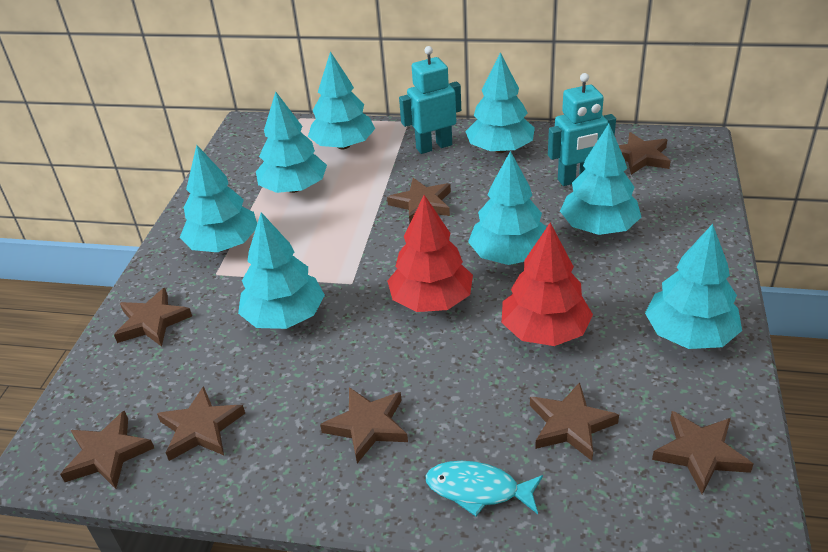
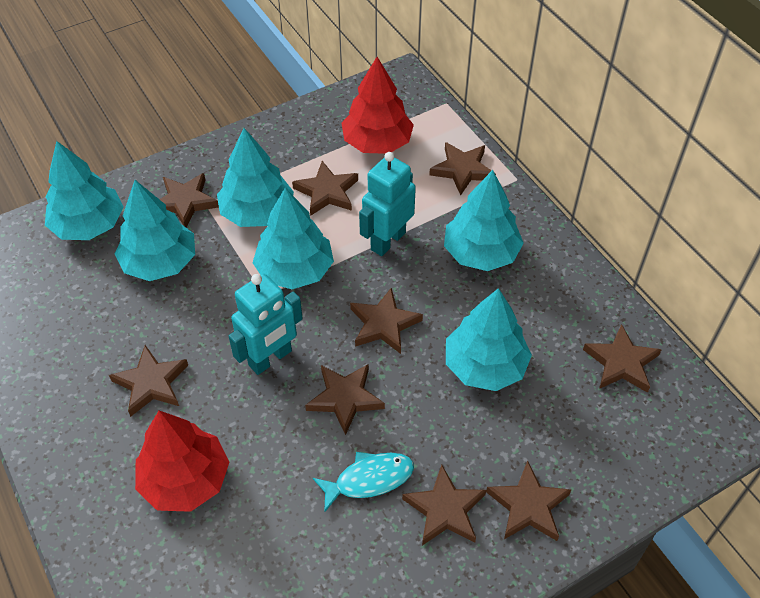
brown star: [60,410,154,489] [114,288,192,347] [157,386,245,461] [320,387,408,463] [387,178,451,223] [530,382,619,461] [619,132,671,175] [652,411,753,494] = 8 -> [109,345,188,417] [160,173,219,228] [292,161,358,216] [305,364,385,435] [350,288,423,354] [402,465,486,545] [429,142,496,195] [486,461,571,541] [583,324,662,393] = 9
turquoise tree: [180,145,257,252] [238,212,325,329] [256,91,327,193] [308,51,375,149] [465,52,535,153] [468,151,546,265] [560,124,641,235] [645,224,742,349] = 8 -> [45,141,124,240] [115,180,195,281] [217,128,294,227] [253,188,334,289] [444,170,524,271] [446,288,532,391] = 6

